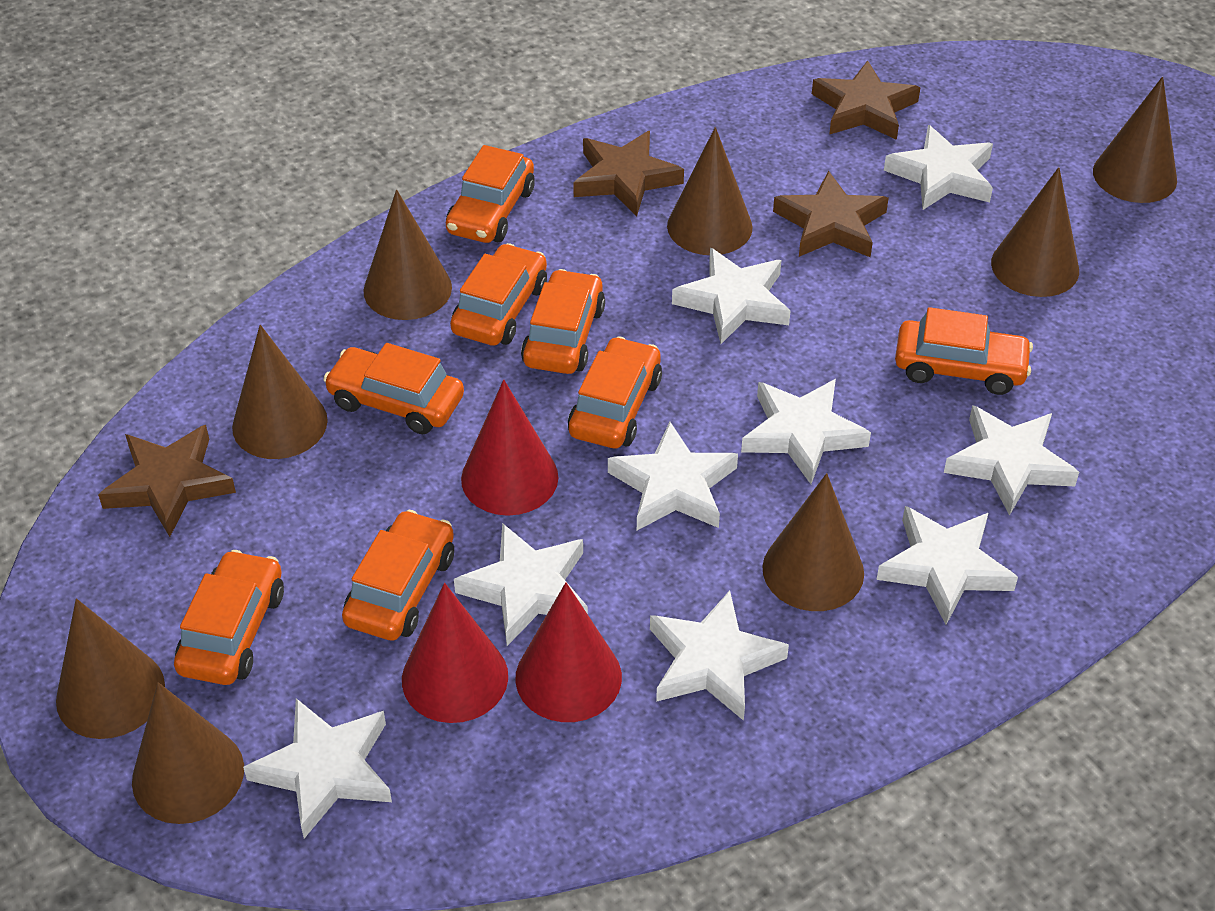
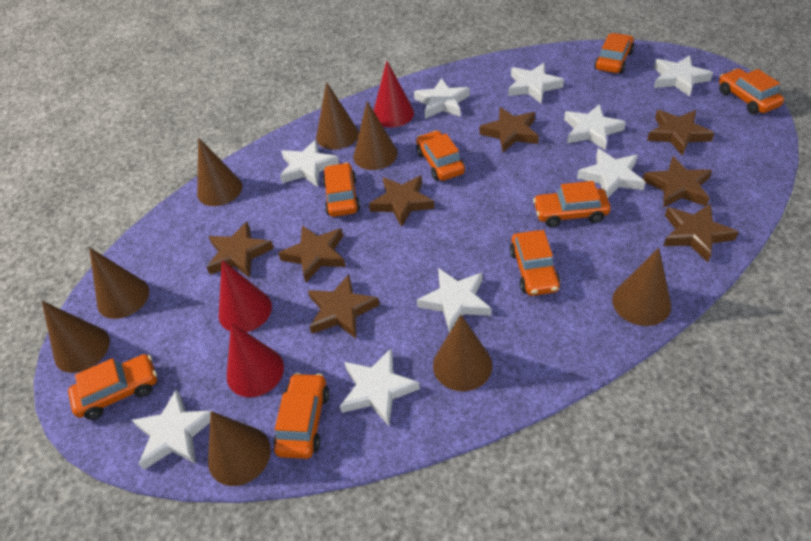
brown star: [98,425,236,537] [573,131,684,217] [773,171,889,257] [812,60,921,140] = 4 -> [206,222,274,278] [278,225,346,282] [308,274,380,338] [369,175,435,227] [479,107,539,152] [643,156,712,208] [647,110,715,156] [663,204,739,263] = 8

